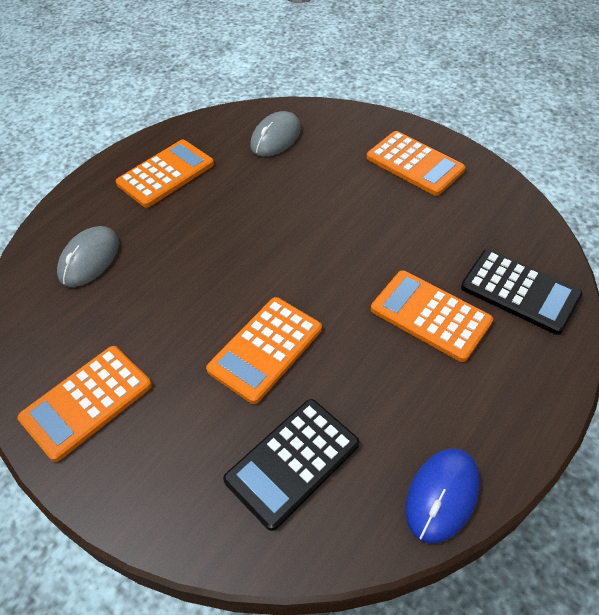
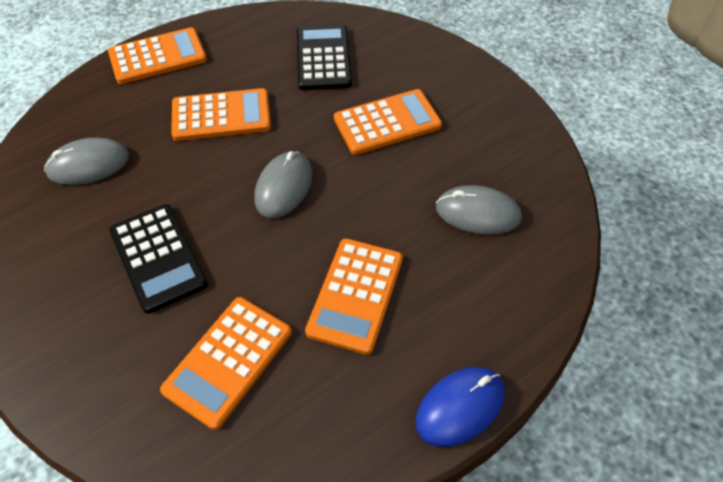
grey mouse: [57,226,119,287] [250,111,301,157] = 2 -> [44,138,129,185] [255,151,313,218] [436,185,522,235] = 3

